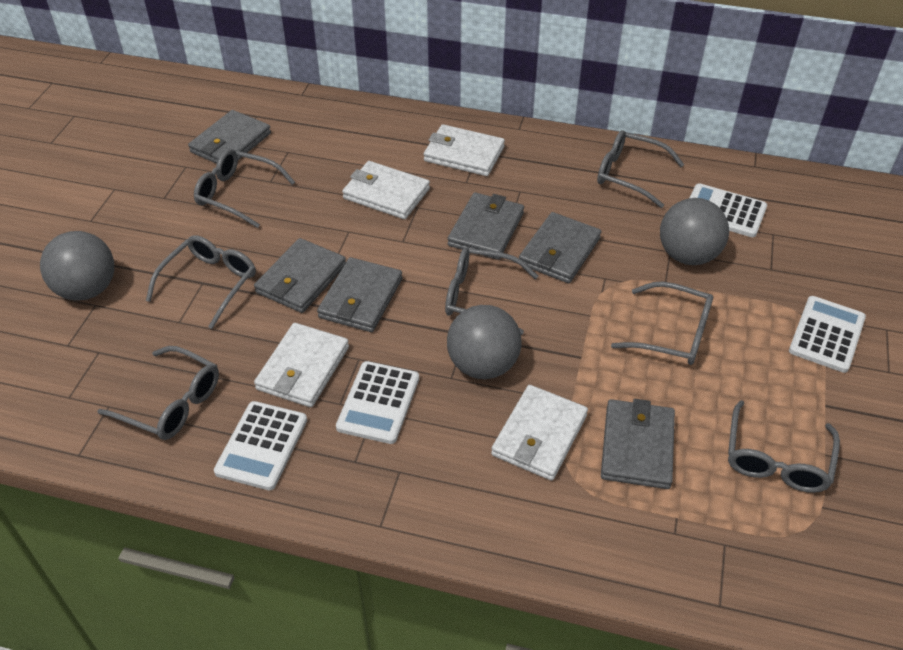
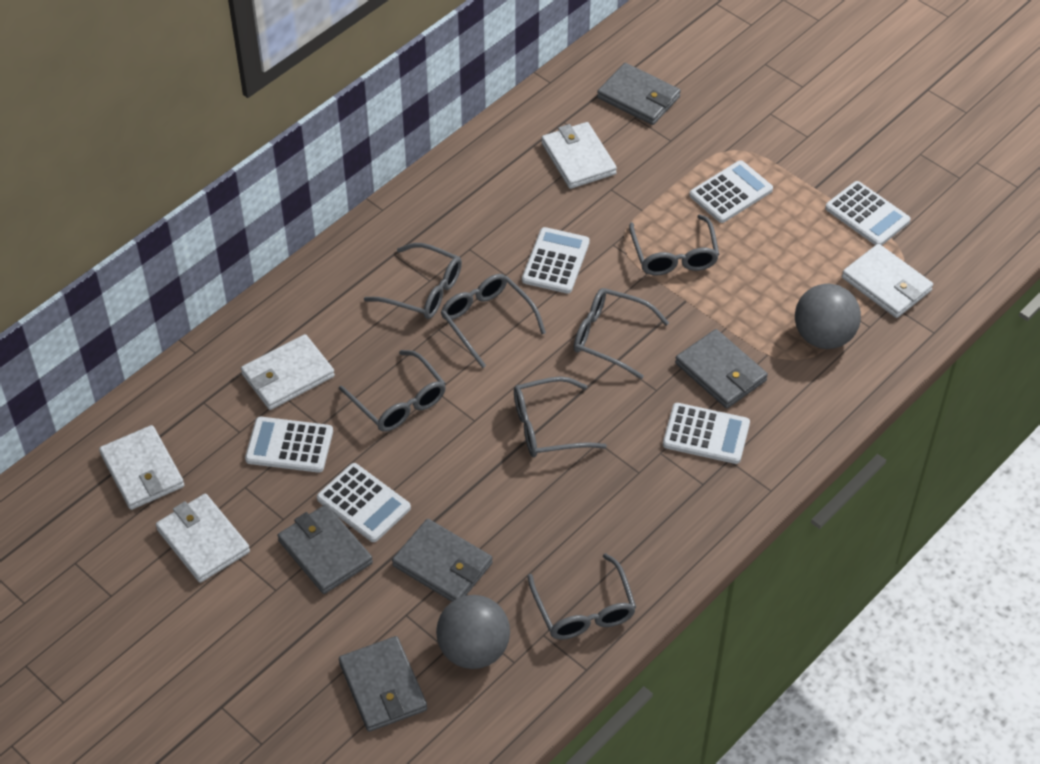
grey ball: [40,231,114,301] [447,305,522,379] [660,198,729,265] = 3 -> [436,595,510,669] [795,284,861,349] = 2
grey wallet: [188,110,271,164] [254,238,346,313] [317,257,402,332] [448,192,524,260] [519,212,601,283] [601,399,675,489] = 6 -> [278,504,373,594] [339,636,427,732] [392,519,493,602] [597,63,681,125] [675,329,768,409] = 5
white calculator: [214,401,307,490] [336,361,419,444] [690,183,767,237] [789,296,866,373] = 4 -> [245,417,333,473] [317,463,411,542] [522,227,590,294] [663,403,750,464] [689,160,773,223] [825,181,911,245] = 6
white wallet: [254,323,349,407] [342,161,430,219] [424,124,505,176] [491,385,588,481] = 4 -> [99,425,184,510] [156,494,250,583] [241,334,335,410] [542,122,617,189] [842,244,933,318] = 5

